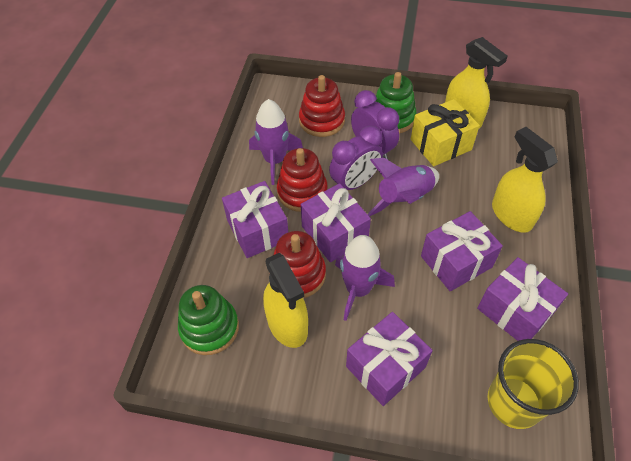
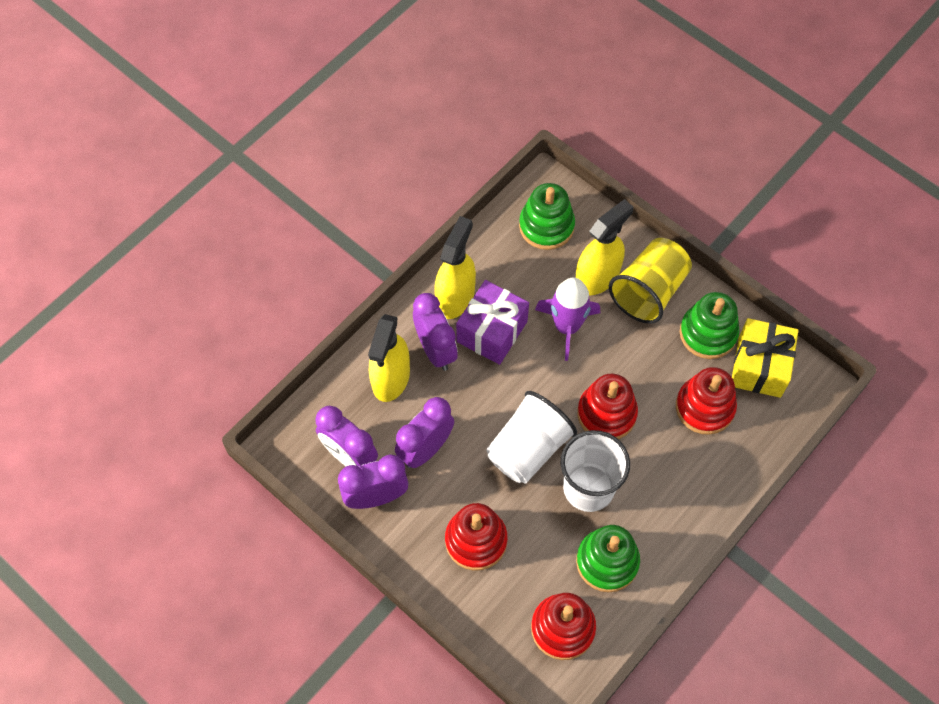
green stacking toy: [178,285,239,355] [375,72,416,133] = 2 -> [519,183,575,250] [576,525,640,592] [680,292,740,359] = 3
purple clock: [329,126,383,190] [351,90,399,160] = 2 -> [315,406,378,466] [338,454,408,509] [395,397,454,468] [413,293,458,371] = 4
purple gift: [222,181,288,258] [301,183,371,262] [346,312,433,406] [421,211,503,291] [477,257,568,341] = 5 -> [456,280,529,365] = 1
purple rocket: [249,99,303,185] [335,235,395,321] [367,158,439,216] = 3 -> [535,277,600,361] = 1
red stacking toy: [274,231,326,298] [277,148,327,212] [299,75,345,137] = 3 -> [445,503,508,571] [531,593,596,660] [577,374,638,439] [676,367,737,435] = 4
white cup: none = 0 -> [486,391,577,484] [561,430,630,512] = 2

